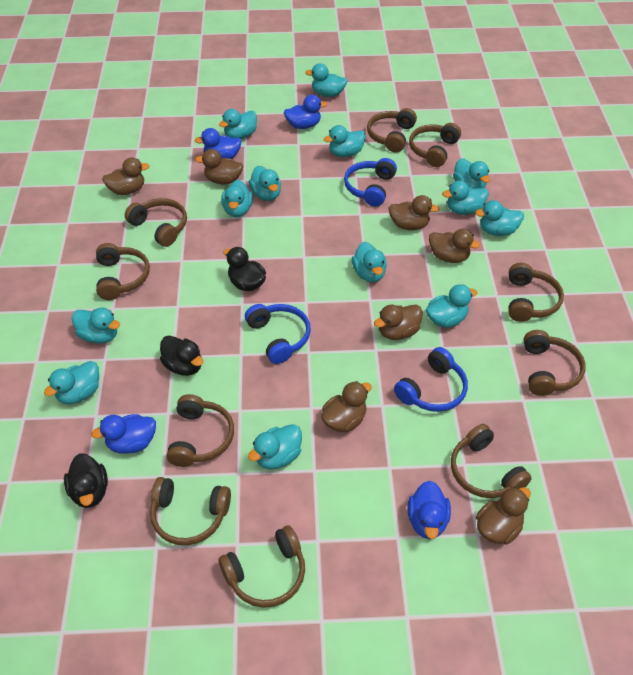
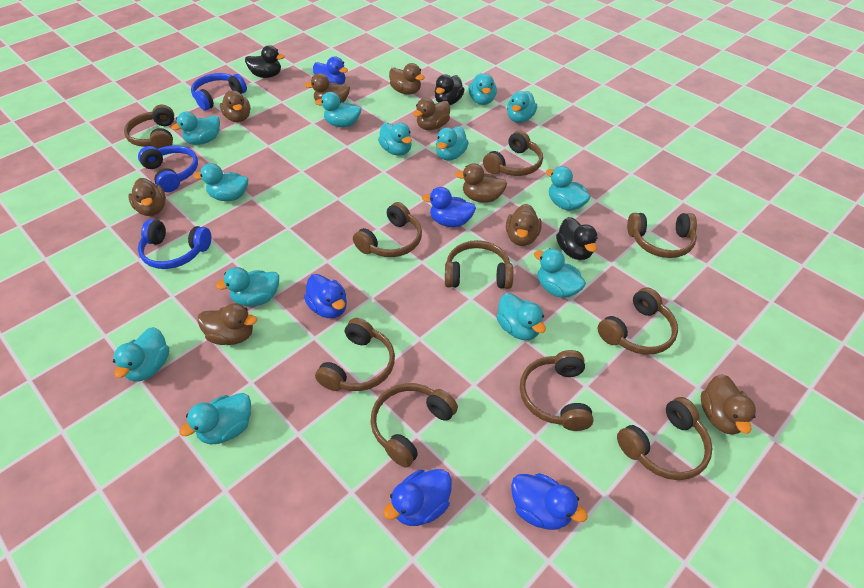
blue duck: [91,414,156,454] [194,128,242,159] [284,95,327,129] [408,481,451,539] = 4 -> [304,274,347,318] [313,57,348,84] [383,469,452,526] [422,187,476,227] [511,473,587,530] = 5
brown duck: [102,157,149,195] [195,149,243,184] [321,381,372,432] [374,305,423,340] [388,195,439,230] [429,229,480,263] [476,487,531,545] = 7 -> [128,178,166,216] [197,303,257,345] [220,91,251,122] [305,73,350,103] [389,63,425,95] [413,98,450,130] [455,163,507,203] [506,204,542,246] [701,374,756,435] = 9

